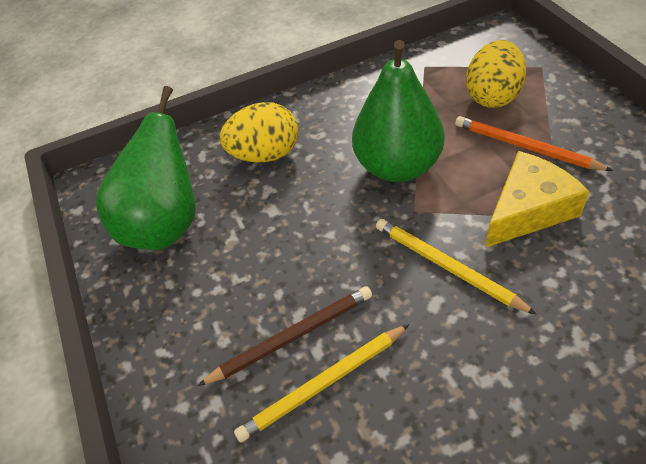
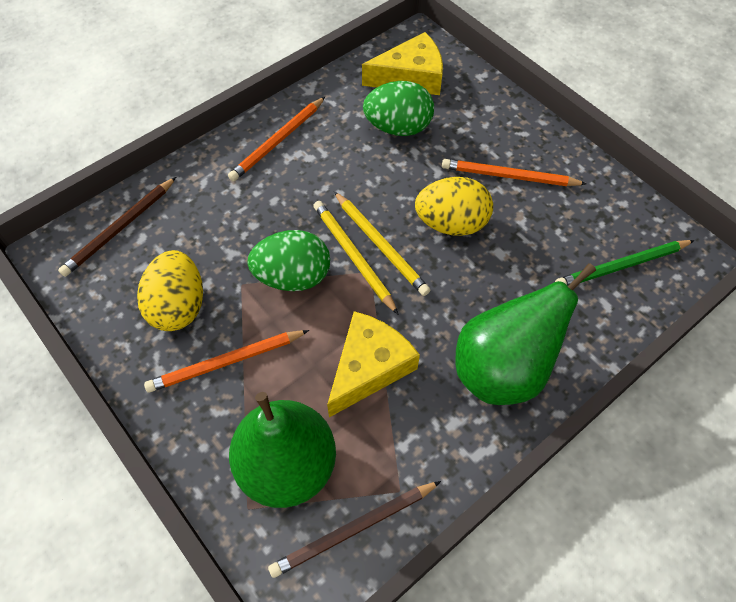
brown pencil: [197,286,372,386] = 1 -> [58,177,176,277] [268,481,441,578] = 2
green egg: none = 0 -> [247,230,330,291] [363,81,434,136] = 2
green pencil: none = 0 -> [555,240,695,285] = 1
orange pencil: [455,116,613,171] = 1 -> [144,330,309,393] [228,97,325,181] [442,159,587,186] = 3
yellow cheese: [485,151,589,248] = 1 -> [327,311,420,417] [362,32,443,95] = 2

